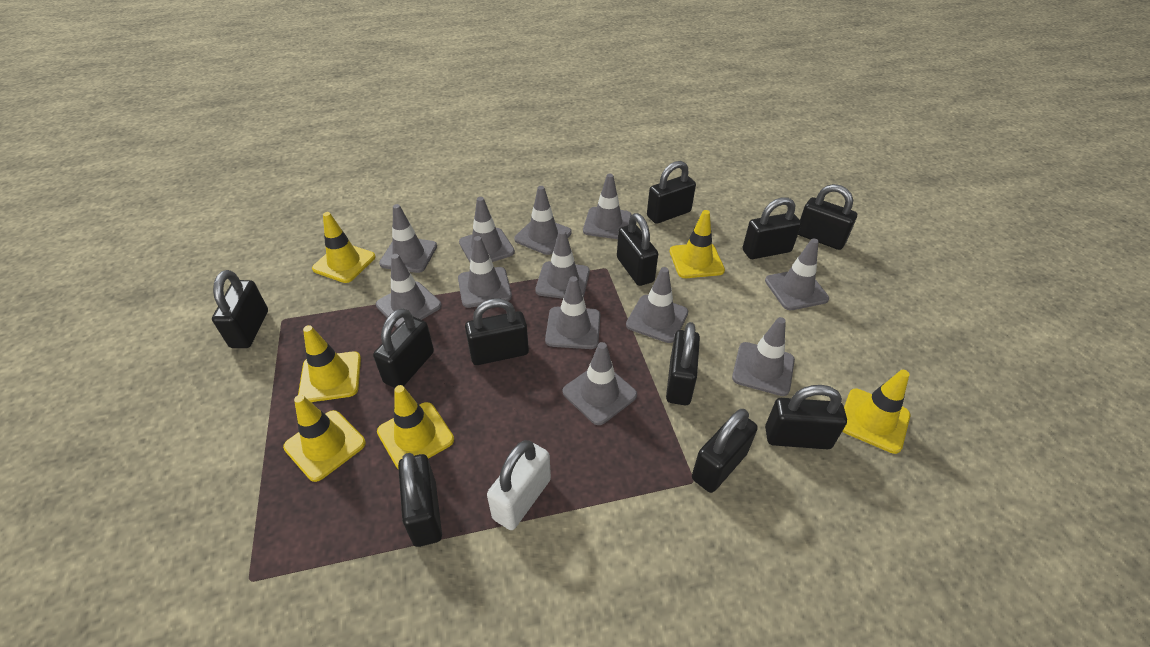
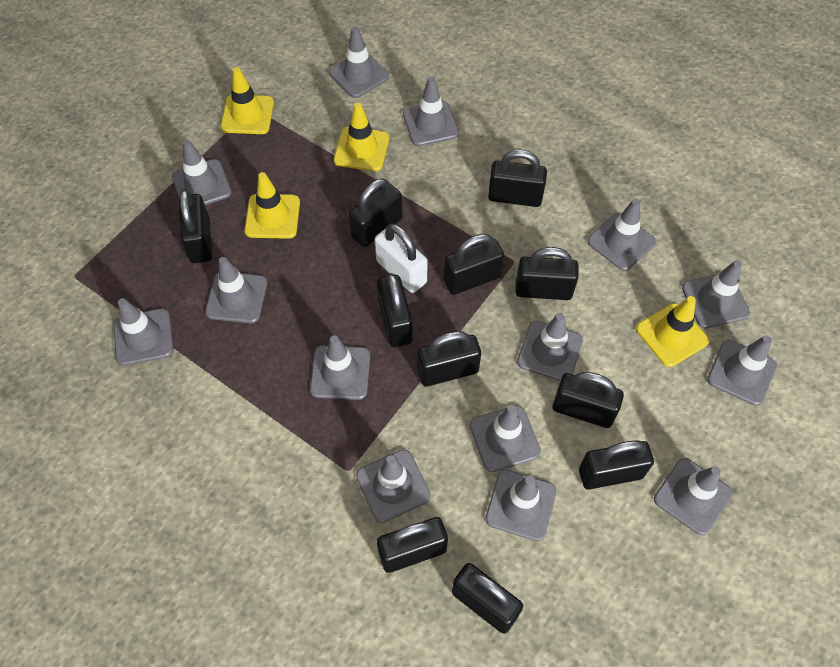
grey traffic cone: [376,254,442,328] [379,204,437,273] [458,236,512,308] [459,197,515,262] [514,186,572,255] [535,230,590,299] [545,276,600,349] [563,342,637,425] [583,174,632,239] [626,267,688,343] [732,317,795,396] [765,238,829,310] = 12 -> [113,298,173,366] [172,139,232,205] [205,257,267,323] [310,336,370,400] [329,26,389,98] [356,449,431,523] [403,77,459,146] [470,405,541,472] [485,470,557,541] [517,313,583,381] [587,199,656,271] [654,458,732,535] [682,260,750,328] [707,335,777,406] = 14
yellow traffic cone: [283,395,366,482] [298,325,361,402] [312,212,375,283] [377,385,454,469] [670,210,725,278] [842,370,910,454] = 6 -> [221,67,274,134] [244,172,300,239] [334,103,389,171] [636,296,709,367] = 4

